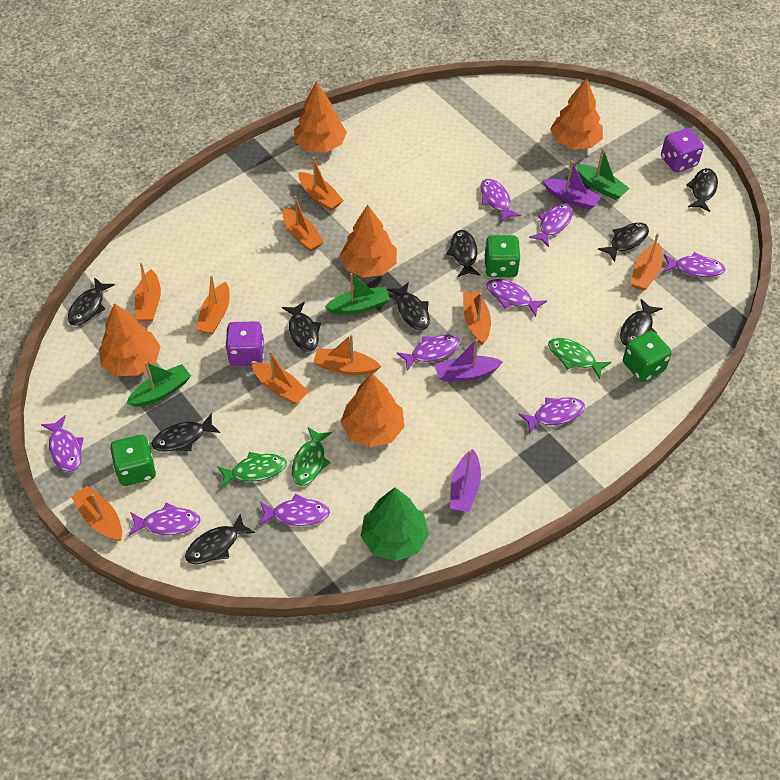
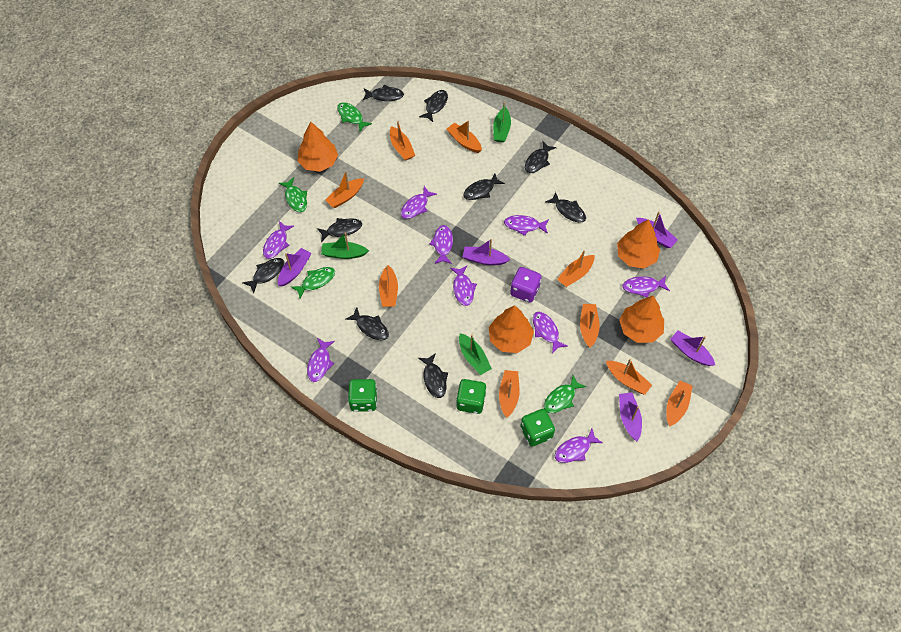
green fish: [217,452,287,488] [292,427,332,486] [548,338,612,379] = 3 -> [279,177,307,212] [291,267,335,299] [337,102,372,132] [544,375,587,413] = 4
green tree: [361,487,429,561] = 1 -> none = 0
orange tree: [99,303,161,376] [294,81,347,152] [340,205,397,277] [340,374,405,447] [550,78,603,149] = 5 -> [298,122,338,172] [489,305,534,353] [617,219,660,269] [619,296,664,343] = 4
purple boat: [435,339,503,381] [450,449,481,512] [543,160,601,210] = 3 -> [278,248,312,286] [462,239,510,265] [619,392,642,441] [636,211,678,248] [670,331,715,366] = 5
purple dice: [225,322,264,366] [661,128,704,173] = 2 -> [510,267,541,303] = 1

